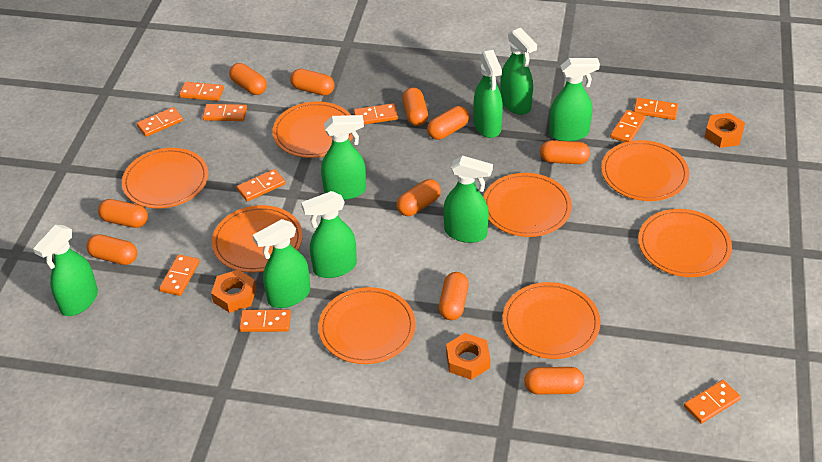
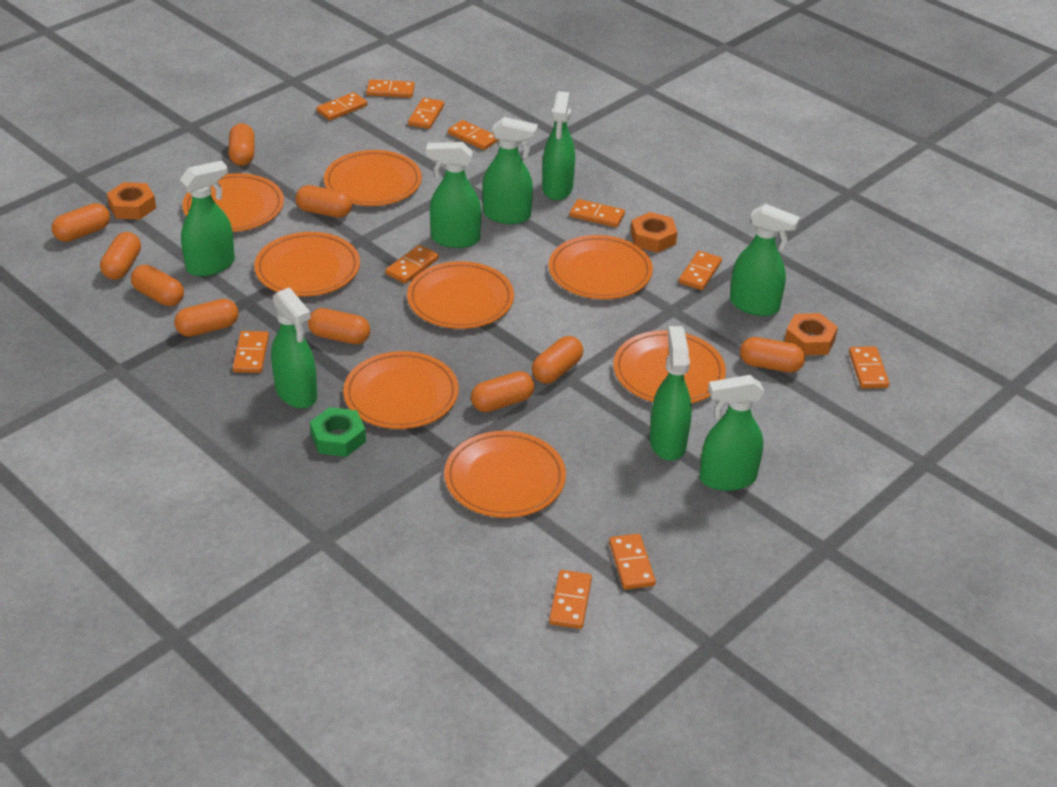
green nut: none = 0 -> [310,407,366,457] = 1
orange domino: [137,107,183,137] [159,254,199,296] [179,82,224,101] [203,104,247,121] [237,169,285,202] [239,310,291,332] [354,103,398,125] [610,110,646,142] [634,98,678,120] [684,380,741,424] = 10 -> [233,331,269,373] [316,92,367,121] [366,79,415,98] [385,245,439,284] [408,98,444,129] [448,120,499,150] [549,570,592,629] [570,199,625,227] [609,534,656,590] [679,251,722,290] [849,346,889,388] = 11

